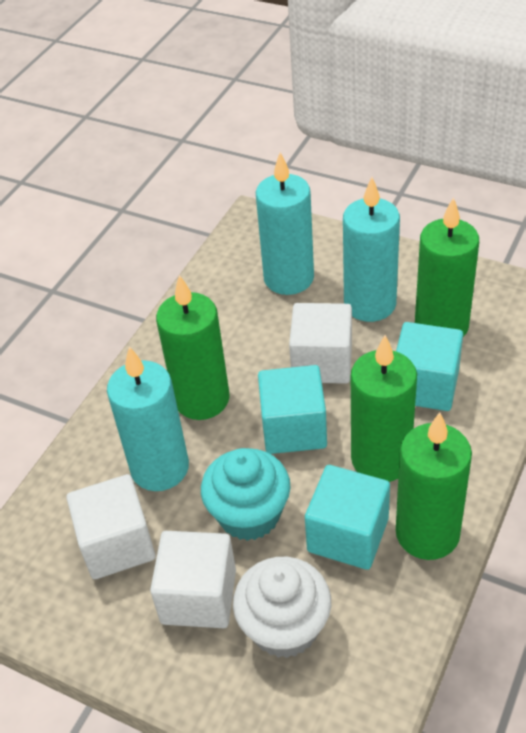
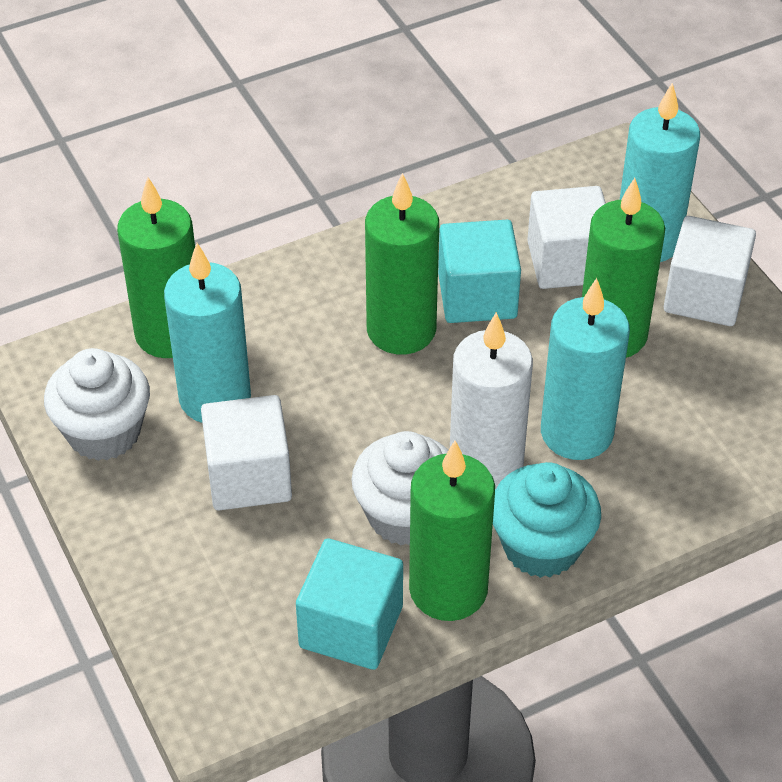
turquoise cube: [258,365,327,454] [305,465,390,570] [396,322,463,411] = 3 -> [296,538,403,670] [438,220,521,323] = 2
white candle: none = 0 -> [450,312,533,490] = 1
white cupcake: [233,557,331,658] = 1 -> [44,348,150,461] [351,431,448,546] = 2

